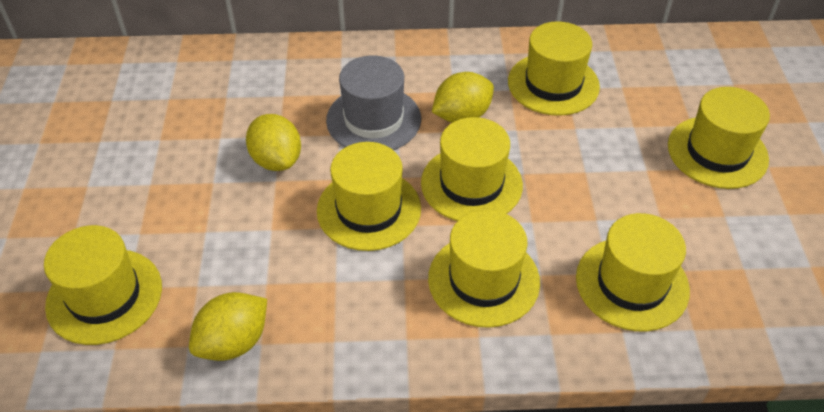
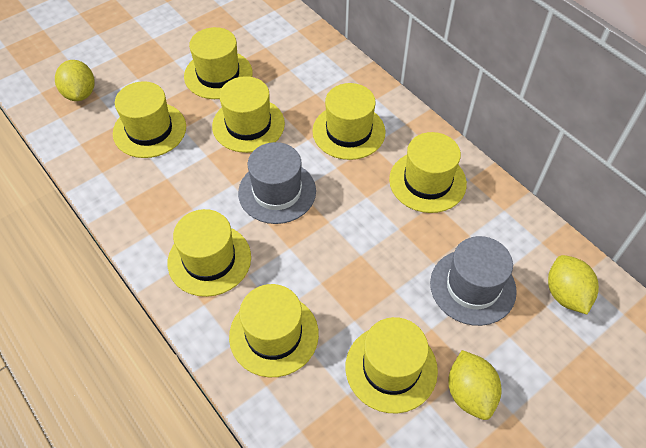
grey hat: [326,56,421,150] = 1 -> [238,142,316,224] [430,236,517,326] = 2
yellow hat: [44,225,162,345] [317,142,421,251] [421,117,523,221] [428,210,540,328] [508,21,600,116] [576,213,690,332] [668,87,770,189] = 7 -> [113,81,186,158] [168,209,251,297] [184,27,253,99] [212,76,285,153] [229,284,319,377] [312,83,386,160] [346,317,438,413] [389,132,467,213] = 8

